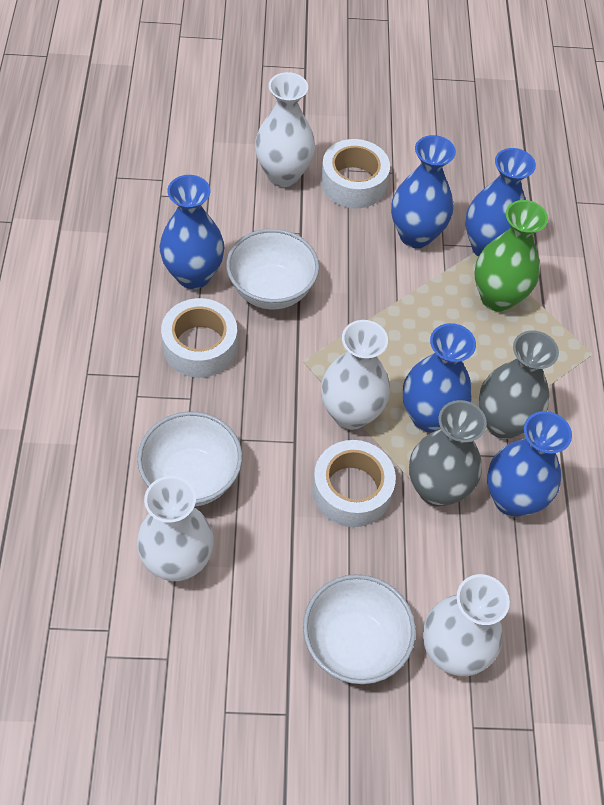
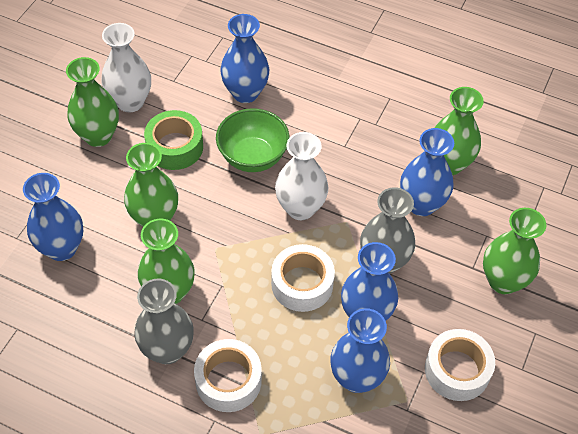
green bowl: none = 0 -> [216,108,289,172] = 1
green tape: none = 0 -> [144,110,203,170] = 1
green vase: [474,200,548,312] = 1 -> [66,57,119,147] [124,143,178,227] [138,219,195,304] [434,87,484,175] [483,208,546,294] = 5
white bowl: [137,412,242,507] [226,229,319,310] [303,574,416,684] = 3 -> none = 0
white vase: [137,476,214,581] [255,72,315,187] [321,320,390,430] [423,574,510,676] = 4 -> [101,23,151,112] [275,132,328,220] = 2

